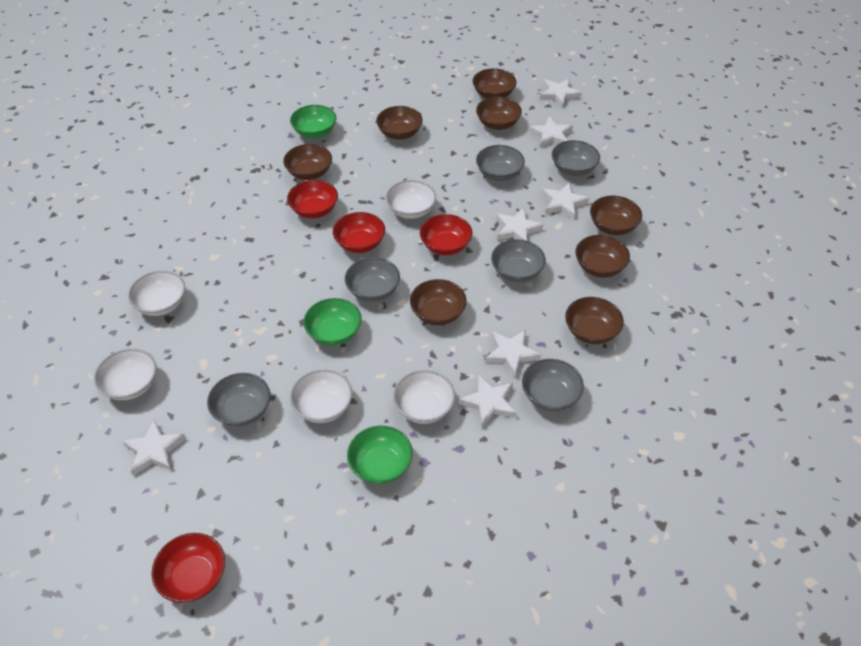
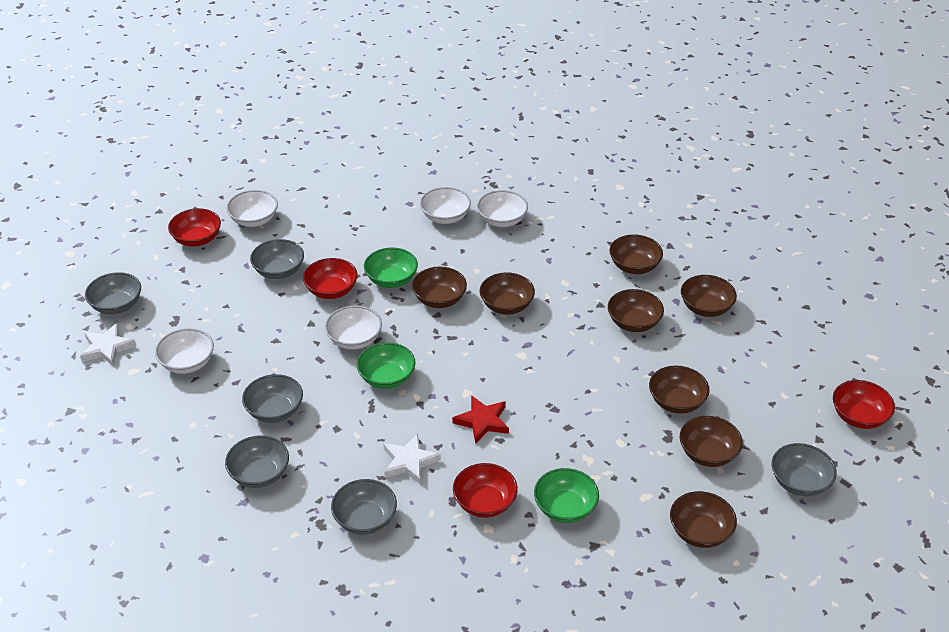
red star: none = 0 -> [452,395,509,444] = 1
white star: [122,419,186,476] [459,375,516,428] [485,330,541,377] [496,208,544,241] [529,117,573,148] [540,79,582,108] [542,183,589,220] = 7 -> [80,323,136,367] [384,433,441,485] = 2

